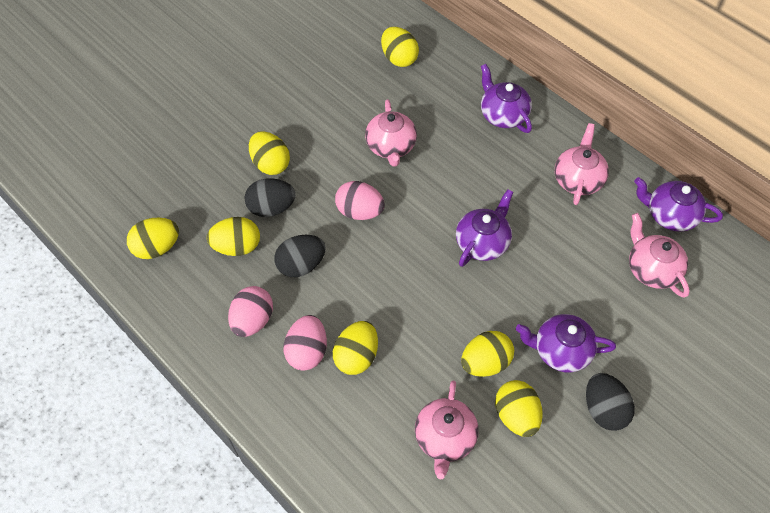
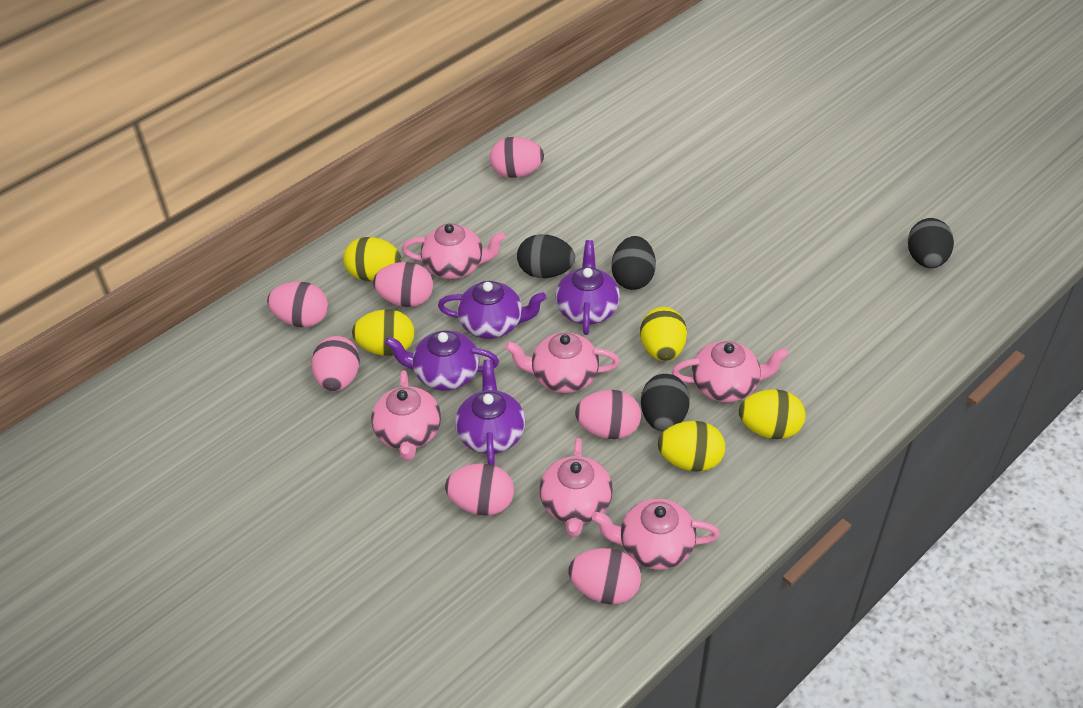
black egg: [244,178,296,217] [274,235,326,277] [586,373,635,431] = 3 -> [517,234,575,278] [611,236,656,290] [641,374,690,431] [908,218,954,268] = 4
pink egg: [228,286,273,337] [283,315,327,371] [335,181,385,220] = 3 -> [267,282,328,327] [311,336,360,391] [373,262,433,307] [445,463,514,516] [490,137,544,178] [569,548,641,604] [575,390,641,439] = 7
pink teapot: [365,99,417,167] [415,381,479,479] [555,123,609,205] [629,213,690,298] = 4 -> [371,370,441,461] [402,223,506,279] [505,332,620,393] [539,438,613,537] [592,498,720,570] [672,341,789,402] = 6
yellow egg: [127,217,179,259] [206,217,260,256] [249,132,290,175] [333,321,378,375] [381,27,419,67] [461,331,514,377] [495,380,543,437] = 7 -> [343,237,401,281] [352,309,415,356] [640,307,687,361] [658,421,725,472] [739,389,806,439] = 5

